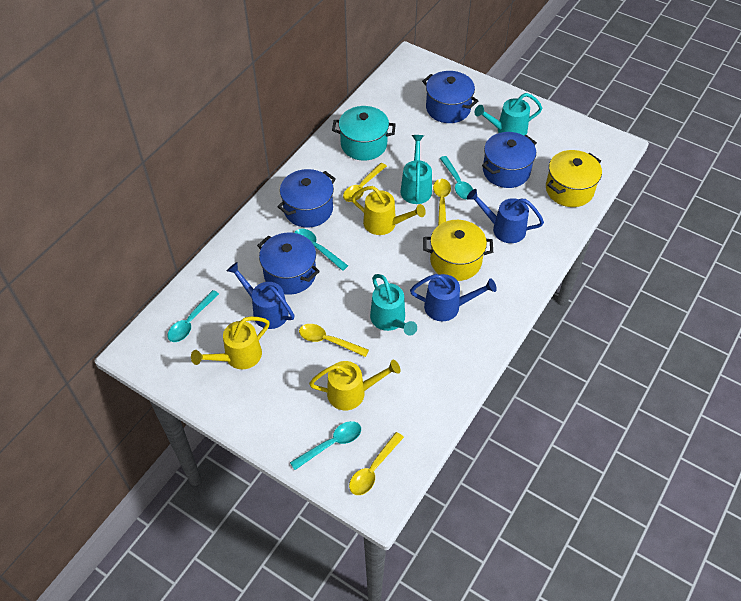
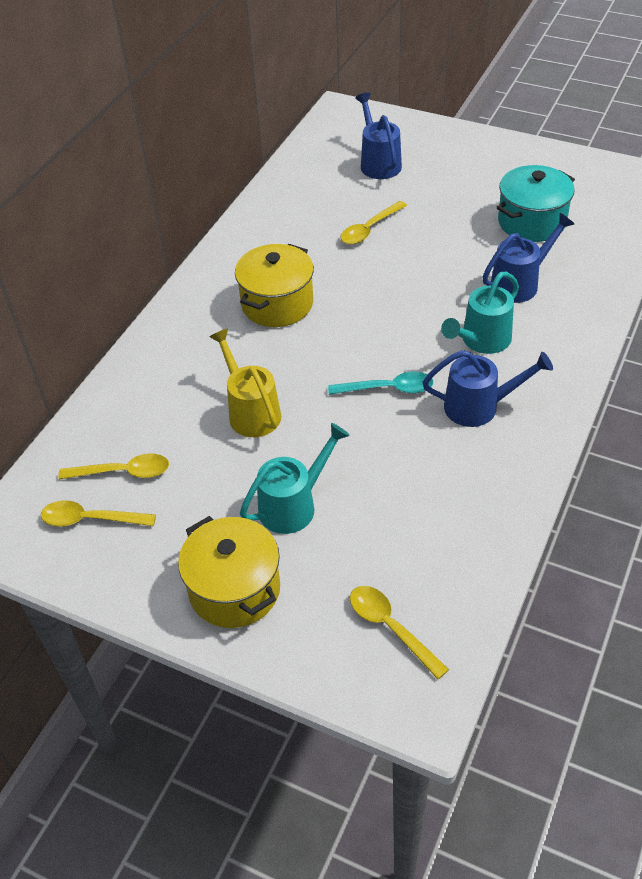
blue pot: [257,233,320,295] [277,169,336,228] [422,71,478,123] [482,132,537,188] = 4 -> none = 0
turquoise spoon: [167,290,219,342] [290,421,361,470] [294,229,348,271] [440,156,473,199] = 4 -> [328,372,433,395] = 1
turquoise watering can: [370,274,417,336] [400,135,432,204] [474,93,542,135] = 3 -> [240,423,350,534] [441,272,519,354] = 2
yellow watering can: [191,316,270,369] [309,360,400,410] [351,186,426,235] = 3 -> [209,328,281,437] = 1

